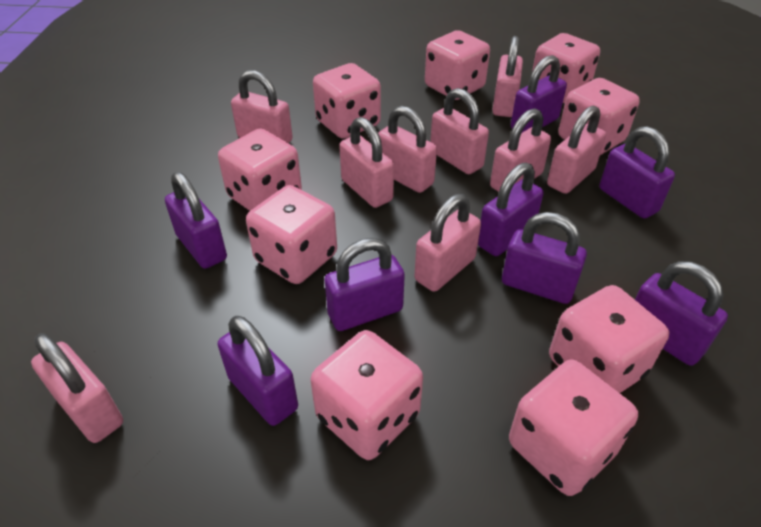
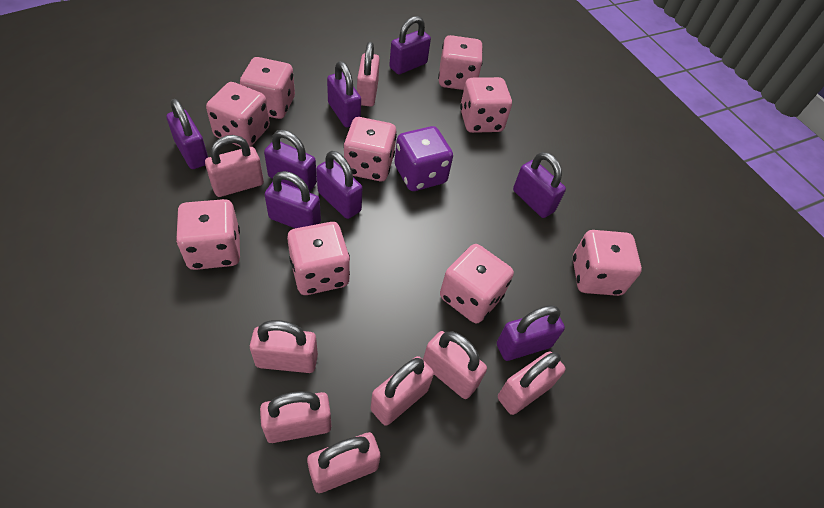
pink padlock: [31,334,123,443] [231,70,293,143] [339,117,394,208] [378,106,437,193] [414,194,481,292] [430,88,489,174] [490,108,551,192] [492,36,523,117] [547,105,606,194] = 9 -> [205,135,264,197] [250,320,318,373] [260,391,331,443] [307,432,381,493] [357,42,380,107] [371,356,434,426] [423,331,487,399] [498,351,565,415] = 8
purple dice: none = 0 -> [394,126,453,191] = 1

